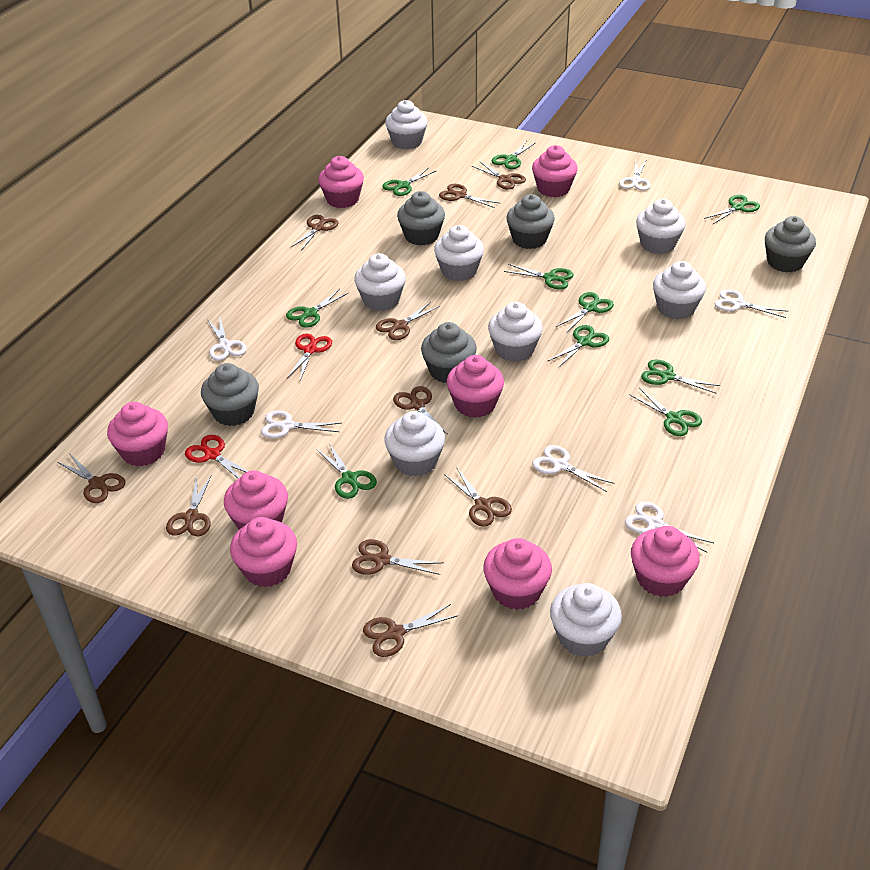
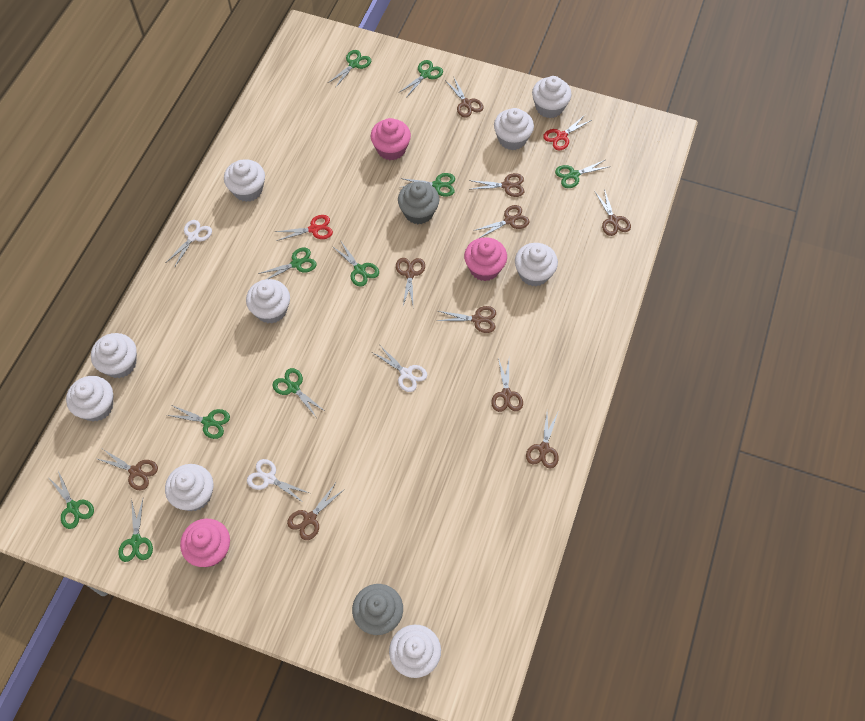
grey cupcake: [201,363,259,426] [397,191,445,245] [421,322,477,383] [506,194,555,249] [765,216,816,272] = 5 -> [352,584,403,635] [398,182,439,224] = 2
pink cupcake: [107,402,168,466] [224,470,288,530] [230,517,297,587] [318,156,364,208] [447,355,504,418] [483,538,552,610] [532,145,578,197] [631,526,700,597] = 8 -> [180,519,230,567] [371,118,411,160] [464,237,507,281] = 3
white cupcake: [354,253,406,311] [384,411,445,477] [385,100,428,149] [434,225,484,281] [488,302,543,362] [550,583,622,657] [636,199,686,254] [653,261,706,319] = 8 -> [66,376,113,422] [91,333,137,378] [165,464,214,511] [224,159,265,202] [246,279,290,324] [389,625,441,678] [494,108,534,150] [515,243,558,286] [532,76,572,118] = 9
white scissors: [207,318,247,361] [261,410,341,438] [532,445,614,492] [619,159,651,191] [625,501,714,552] [714,289,789,318] = 6 -> [167,220,212,268] [247,459,309,503] [372,345,427,392] = 3

